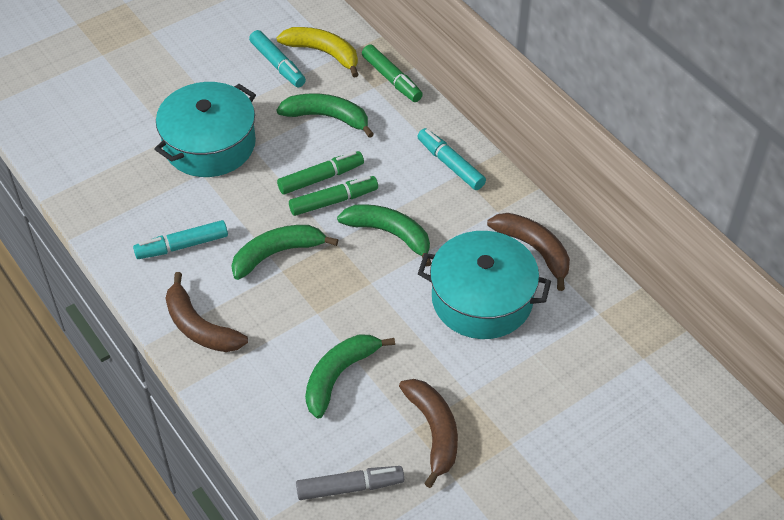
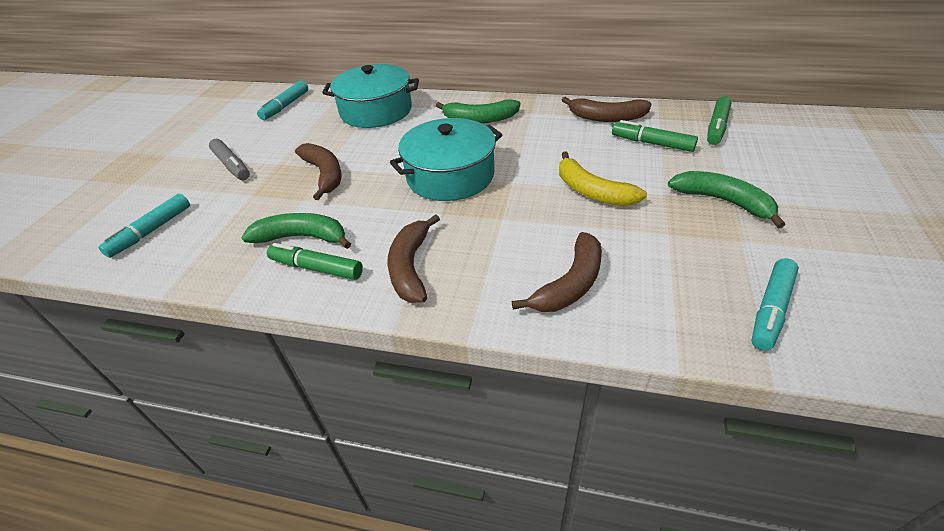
brown banana: [165,272,248,352] [399,379,458,488] [487,213,570,291] = 3 -> [295,143,342,200] [388,214,440,303] [512,232,602,312] [562,97,651,122] = 4
green banana: [231,225,338,280] [276,93,374,138] [305,335,395,419] [337,204,432,267] = 4 -> [241,213,351,249] [436,100,520,123] [668,171,785,228] = 3

